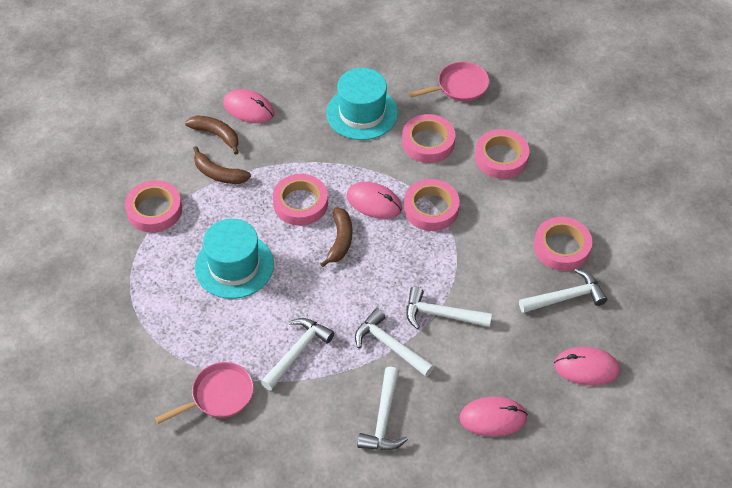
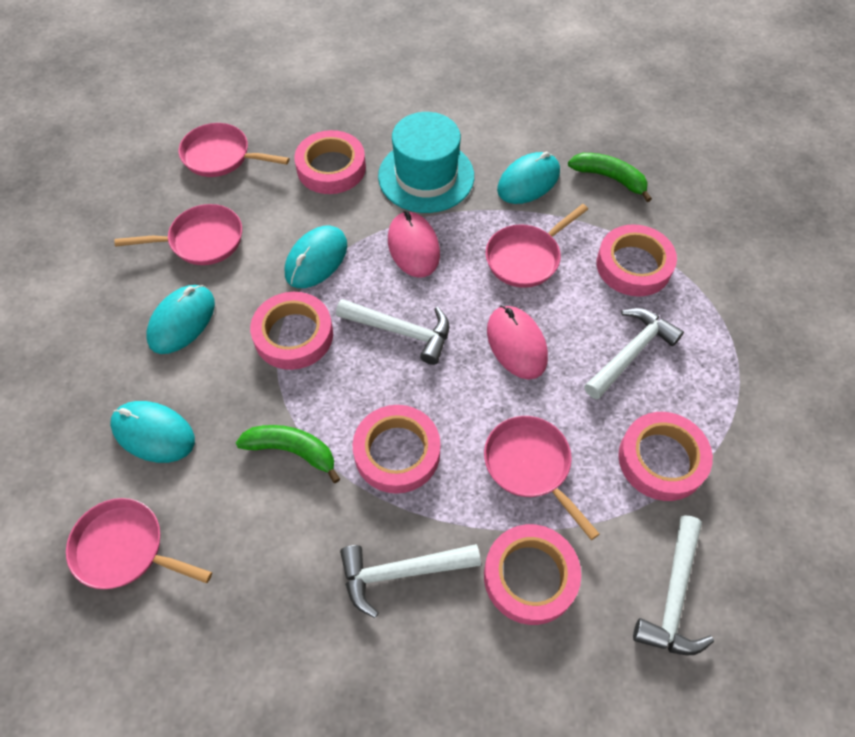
brown banana: [185,115,239,155] [193,146,251,184] [320,207,352,267] = 3 -> none = 0
green banana: none = 0 -> [236,425,340,483] [568,153,652,202] = 2
pink mouse: [223,89,274,123] [346,182,402,219] [459,396,528,437] [554,347,620,385] = 4 -> [388,211,440,278] [487,306,548,380] = 2
pink pan: [155,362,254,424] [408,62,489,102] = 2 -> [66,498,212,589] [114,204,242,265] [179,123,290,177] [484,416,599,540] [485,204,588,288] = 5
turquoise hat: [195,219,274,299] [327,68,398,140] = 2 -> [378,112,474,213] = 1
turquoise mouse: none = 0 -> [110,401,195,463] [146,285,215,354] [285,226,347,288] [497,151,560,204] = 4
white hammer: [261,318,334,391] [355,308,434,377] [357,367,408,450] [406,287,492,329] [519,269,607,313] = 5 -> [336,299,449,365] [340,544,481,618] [584,308,684,399] [633,515,714,656] = 4

